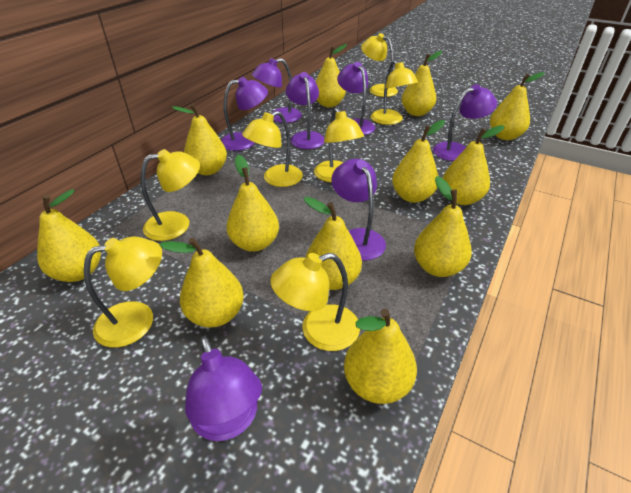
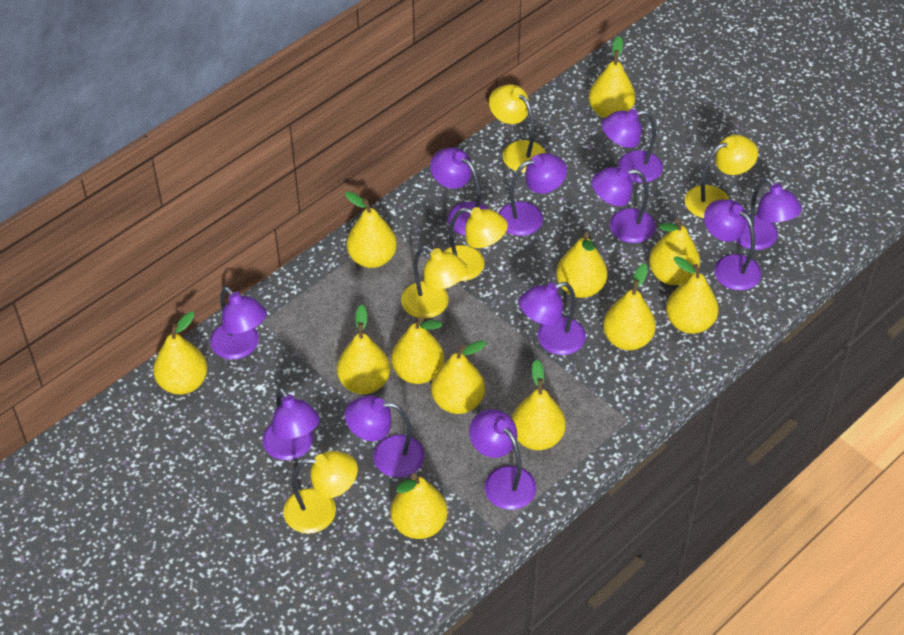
purple lamp: [185,336,262,441] [221,77,268,151] [252,58,302,123] [286,72,325,149] [331,159,386,260] [337,62,375,135] [433,84,497,161] = 7 -> [210,286,267,360] [262,387,320,460] [345,396,425,478] [430,148,489,236] [469,409,536,510] [498,153,567,236] [519,282,586,355] [592,166,655,243] [602,109,663,183] [704,199,761,291] [735,178,802,250] = 11
yellow lamp: [84,236,162,348] [141,149,200,241] [242,111,303,187] [270,253,360,351] [314,108,364,182] [361,33,398,97] [371,60,418,125] = 7 -> [283,451,358,534] [401,246,467,318] [443,207,508,281] [489,84,546,173] [685,135,758,218] = 5

